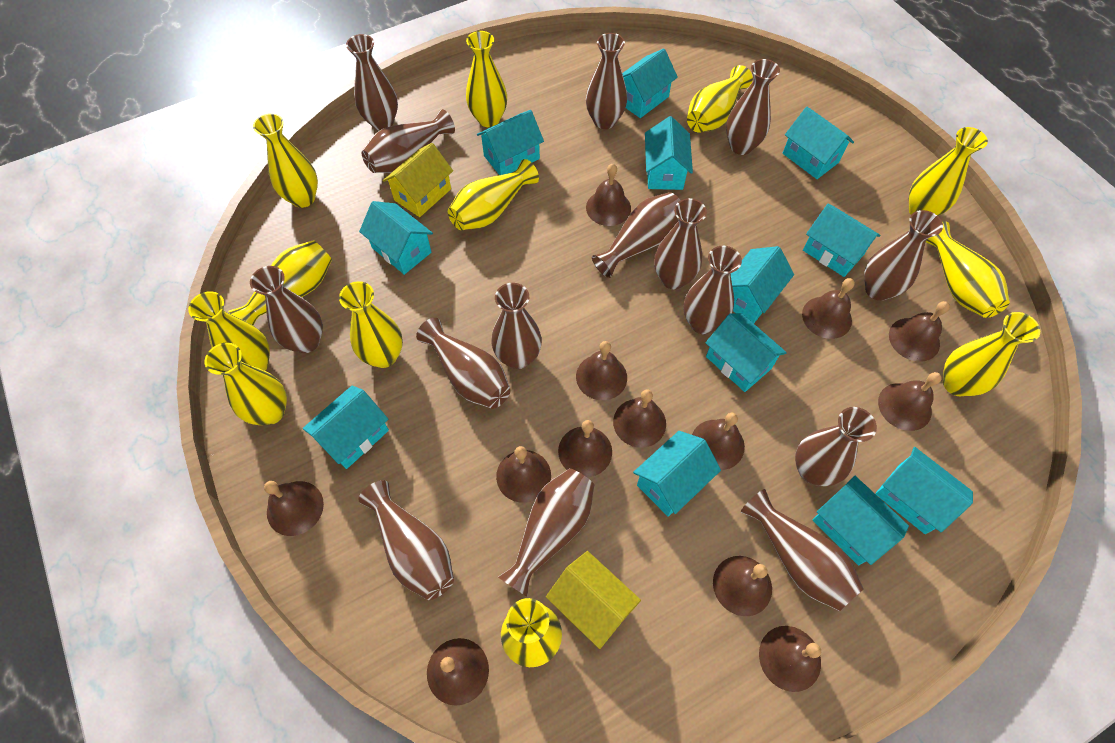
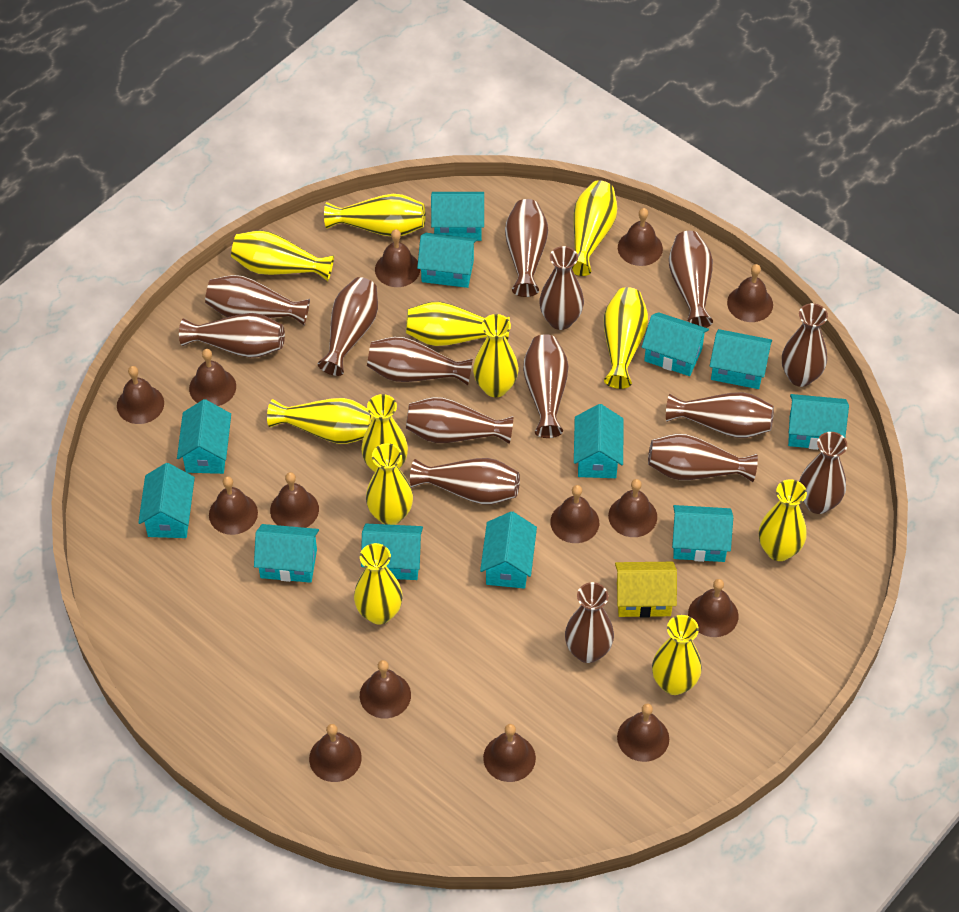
brown bell: [264,481,324,536] [427,638,489,706] [496,446,551,503] [558,420,612,477] [576,341,627,400] [586,164,631,226] [613,389,666,448] [692,413,745,470] [713,556,772,616] [759,626,821,692] [802,278,855,339] [878,372,942,431] [889,301,950,362] = 13 -> [117,366,164,424] [189,349,236,406] [209,476,258,535] [270,472,319,528] [309,724,362,782] [360,660,411,718] [375,229,420,287] [483,724,536,782] [550,485,599,543] [608,479,657,537] [617,703,669,762] [618,208,663,266] [688,579,738,637] [727,264,773,322] = 14
yellow house: [383,143,453,217] [546,551,641,649] = 2 -> [615,562,677,618] = 1

